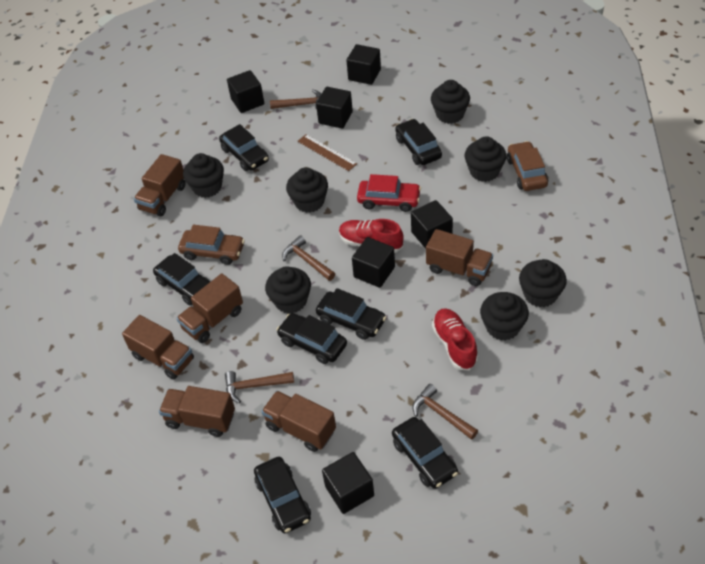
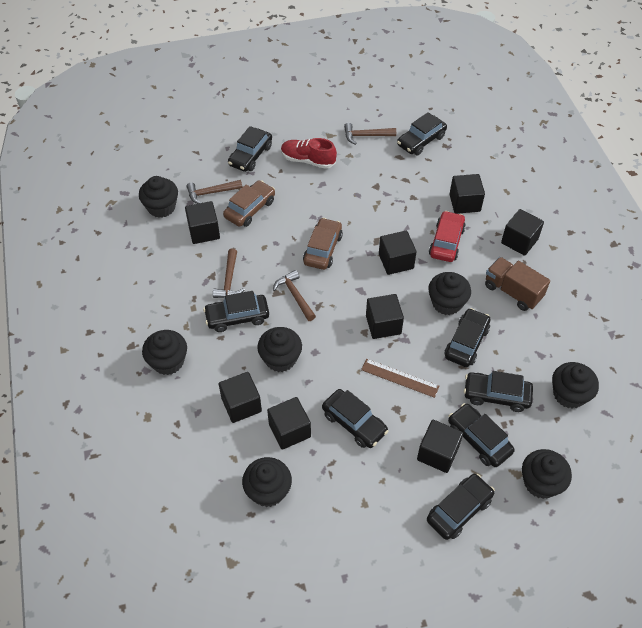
black car: [153,253,211,305] [219,124,269,171] [254,457,311,533] [276,313,347,364] [316,288,386,340] [392,417,458,489] [395,119,442,165] = 7 -> [203,291,269,332] [228,126,272,172] [322,389,388,448] [397,112,447,155] [427,474,495,540] [444,308,490,367] [448,403,515,467] [464,371,533,412] = 8
black cube: [227,70,264,113] [316,87,353,129] [322,452,374,514] [346,44,381,85] [352,237,395,288] [411,200,453,249] = 6 -> [185,201,220,244] [219,372,262,423] [267,397,311,450] [366,294,404,339] [379,231,417,275] [417,420,463,473] [449,174,485,214] [501,209,544,256] = 8
brown truck: [122,315,194,380] [134,154,186,217] [159,386,235,437] [176,273,243,343] [261,391,336,452] [426,229,493,286] = 6 -> [485,257,550,311] = 1
red shoe: [339,219,404,253] [432,308,478,370] = 2 -> [281,138,337,169] = 1

